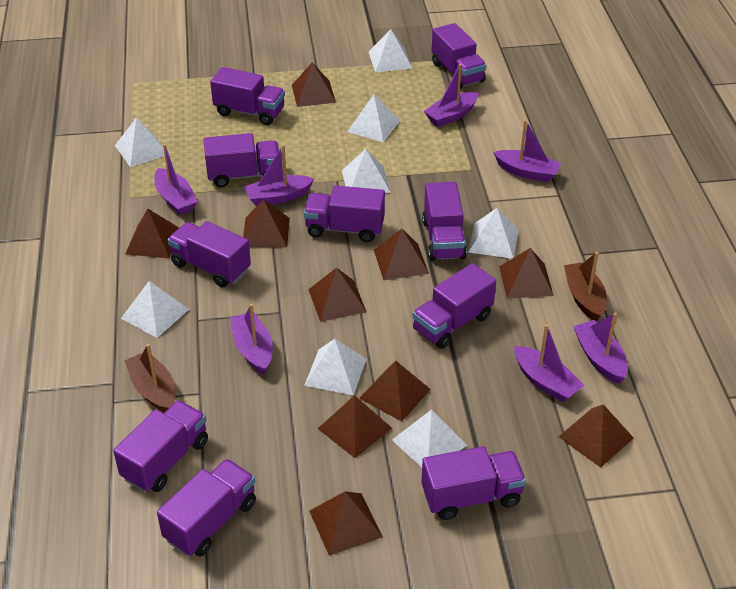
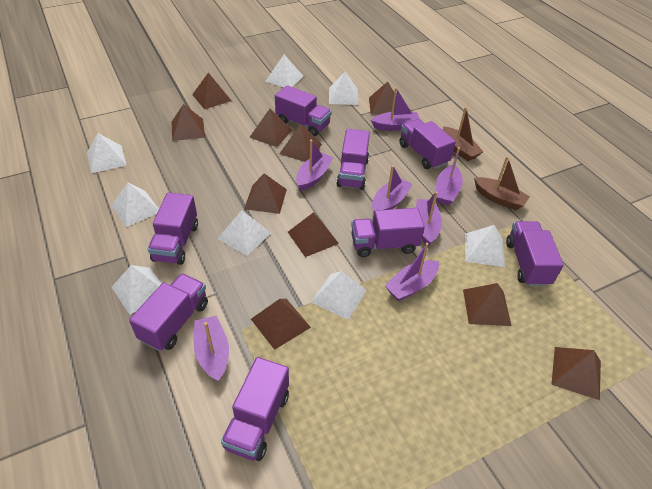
purple truck: [113,400,208,492] [157,459,256,557] [167,221,251,288] [203,133,279,187] [210,67,285,125] [304,185,385,242] [413,263,496,349] [421,446,526,520] [422,182,467,261] [431,23,486,88] = 10 -> [129,273,208,351] [148,192,198,265] [221,357,289,461] [275,85,332,136] [336,129,370,190] [351,208,425,257] [399,119,456,169] [506,221,564,286] = 8

